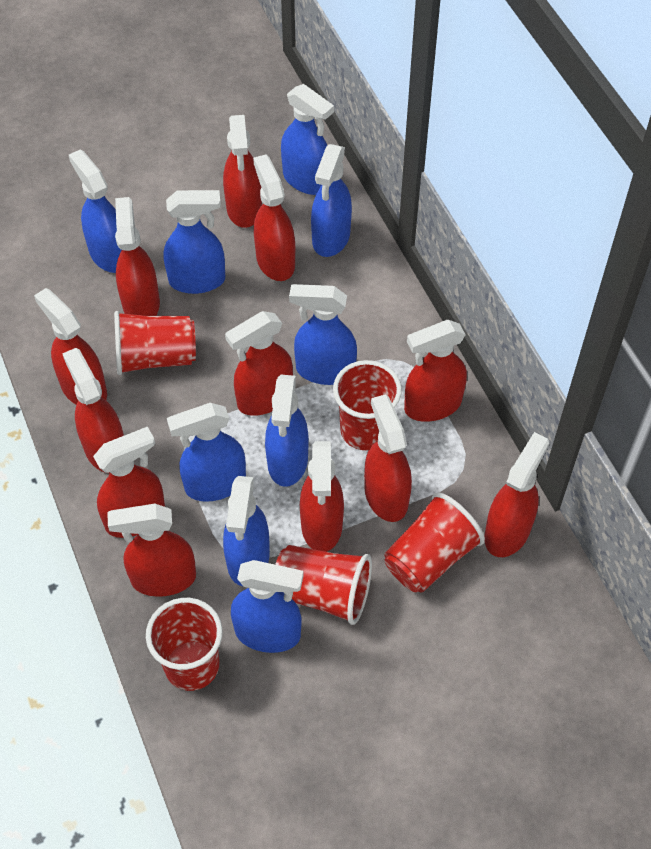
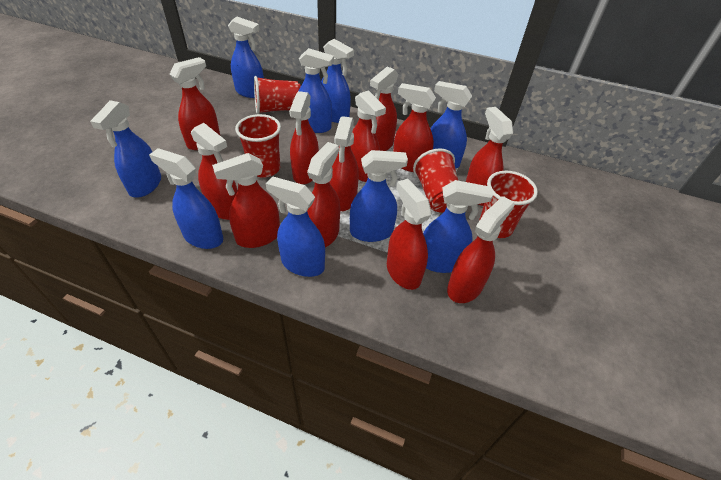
red cup: [114,311,196,375] [146,598,223,691] [275,545,372,625] [333,360,402,450] [384,492,485,593] = 5 -> [235,114,281,178] [254,76,301,114] [413,148,459,213] [479,171,538,238] = 4

